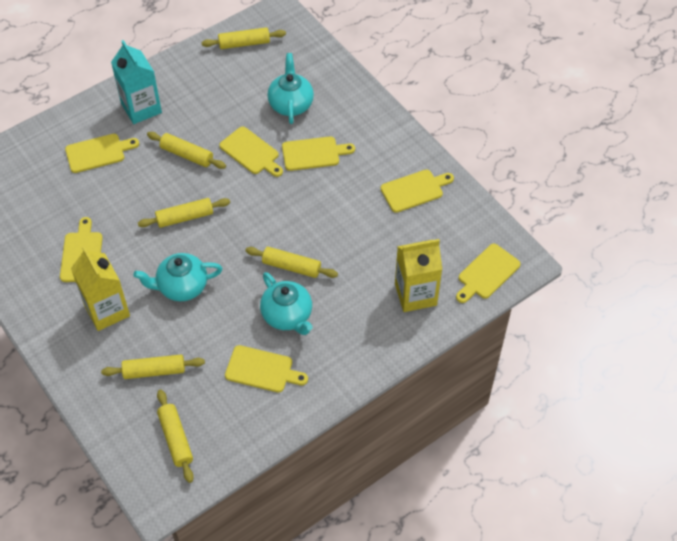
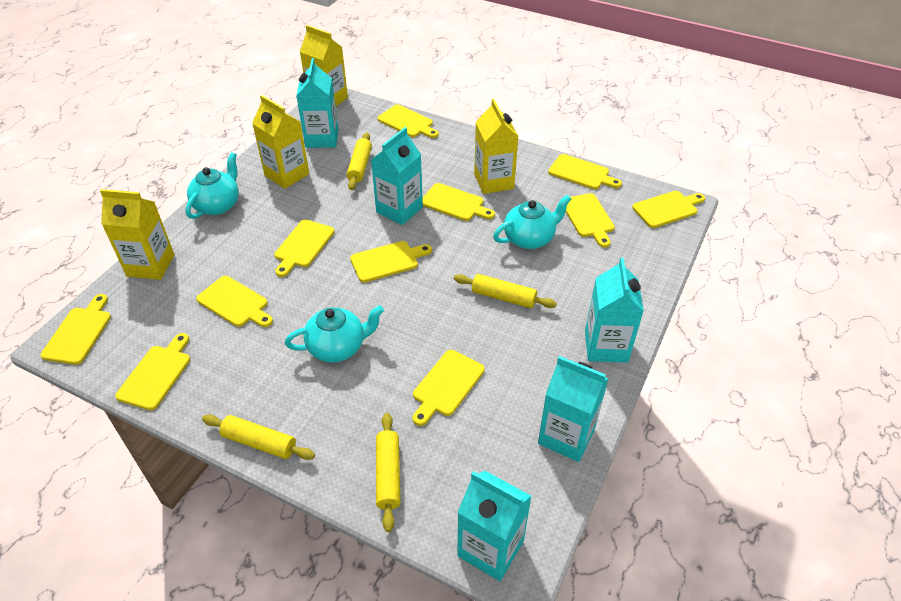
turquoise carton: [111,40,162,124] = 1 -> [296,58,339,148] [371,127,423,225] [457,471,532,581] [538,356,608,462] [585,257,644,363] = 5
yellow carton: [71,246,130,331] [395,239,442,312] = 2 -> [100,189,174,280] [252,95,309,189] [300,25,348,106] [474,99,519,194] = 4
yellow cutting board: [60,217,103,282] [65,134,139,173] [219,126,283,177] [225,345,308,393] [282,136,355,171] [380,169,454,213] [456,244,521,303] = 7 -> [40,294,111,365] [115,333,190,410] [196,276,273,327] [274,219,334,277] [350,241,432,283] [377,105,439,138] [413,350,485,426] [422,183,495,221] [548,154,622,189] [566,193,615,248] [632,191,705,228] = 11
yellow rolling pin: [101,355,205,379] [138,198,230,228] [147,132,226,169] [157,389,194,483] [202,27,286,49] [245,247,338,278] = 6 -> [202,415,315,460] [347,132,372,190] [376,413,401,532] [454,274,557,308] = 4

